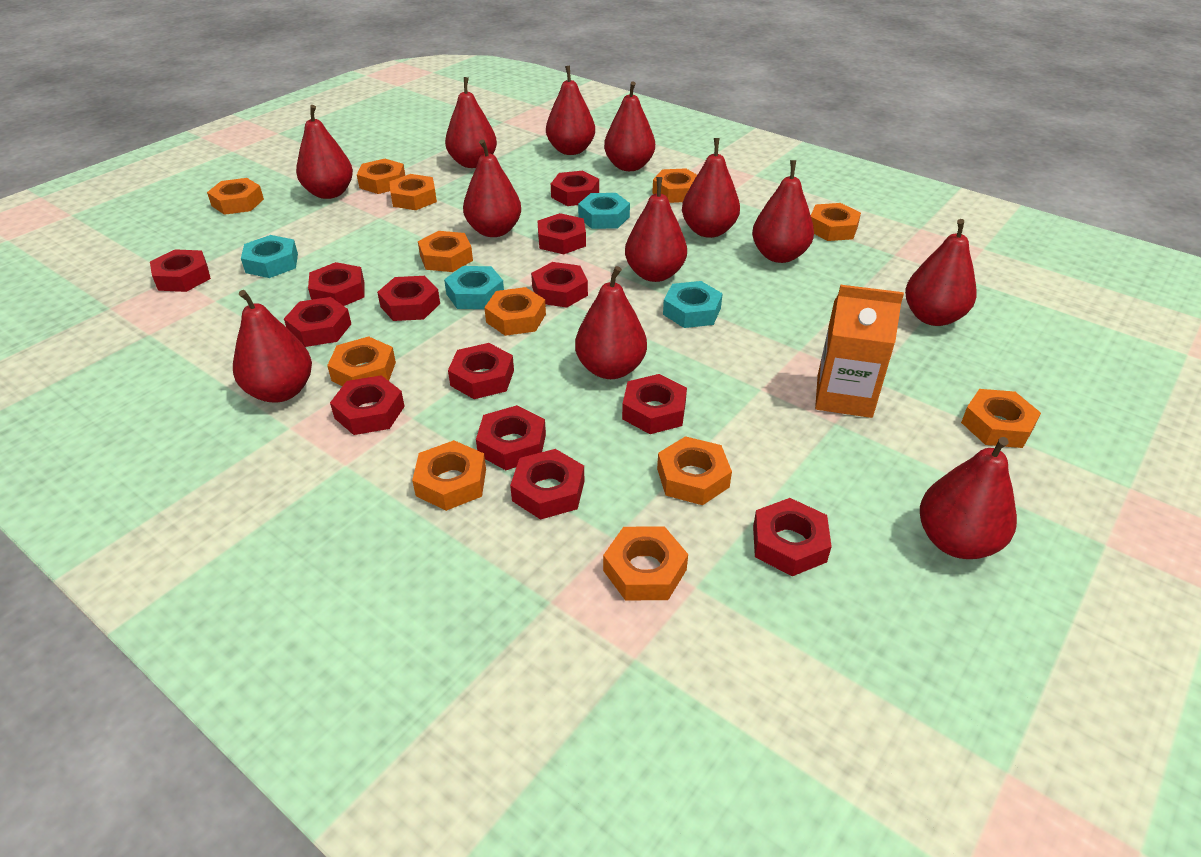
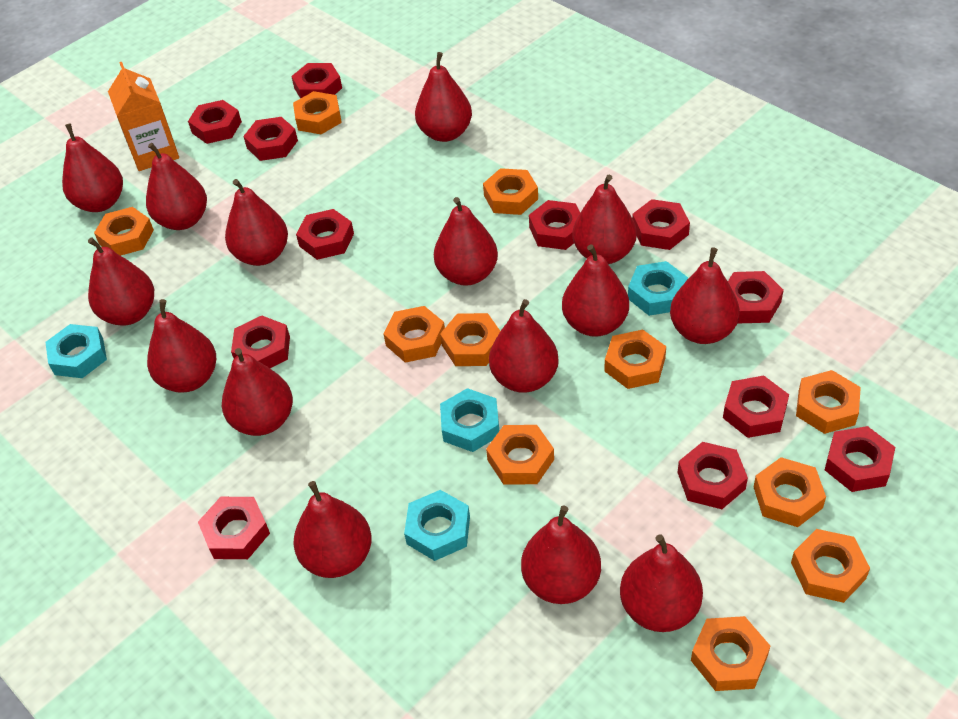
orange nut: [207,178,264,215] [327,336,396,386] [357,159,405,194] [389,174,437,210] [412,440,486,511] [418,231,473,272] [484,287,546,336] [603,526,688,601] [652,168,697,203] [657,436,732,505] [811,203,861,241] [961,389,1041,448] = 12 -> [94,207,154,256] [293,91,342,134] [384,306,445,363] [440,313,500,366] [483,168,538,215] [486,425,554,485] [605,330,666,389] [691,616,770,691] [754,457,826,527] [791,529,870,603] [796,370,861,434] = 11
red nut: [150,249,211,292] [284,297,351,347] [308,262,364,306] [330,375,405,435] [377,276,440,321] [448,343,514,399] [476,405,546,470] [510,449,584,520] [531,262,588,308] [537,213,586,254] [551,171,599,206] [622,374,687,434] [753,498,832,576] = 13 -> [188,100,242,144] [198,497,270,559] [231,315,290,368] [243,117,298,161] [291,63,342,99] [296,209,354,260] [529,200,580,250] [632,199,690,250] [678,442,748,509] [723,376,789,438] [728,271,784,323] [825,426,895,492] = 12
red pear: [233,290,312,403] [296,105,353,199] [445,77,497,168] [463,139,521,237] [546,66,595,155] [575,266,647,379] [604,81,655,171] [625,177,687,282] [682,138,740,238] [752,160,814,263] [905,219,977,326] [920,437,1017,559] = 12 -> [62,123,123,212] [88,238,154,326] [146,143,207,230] [147,299,216,393] [222,348,293,436] [225,179,288,266] [293,481,372,578] [415,52,472,142] [434,197,498,286] [489,299,559,393] [521,506,601,604] [562,245,629,337] [572,175,637,264] [620,534,703,632] [670,247,740,344] = 15

